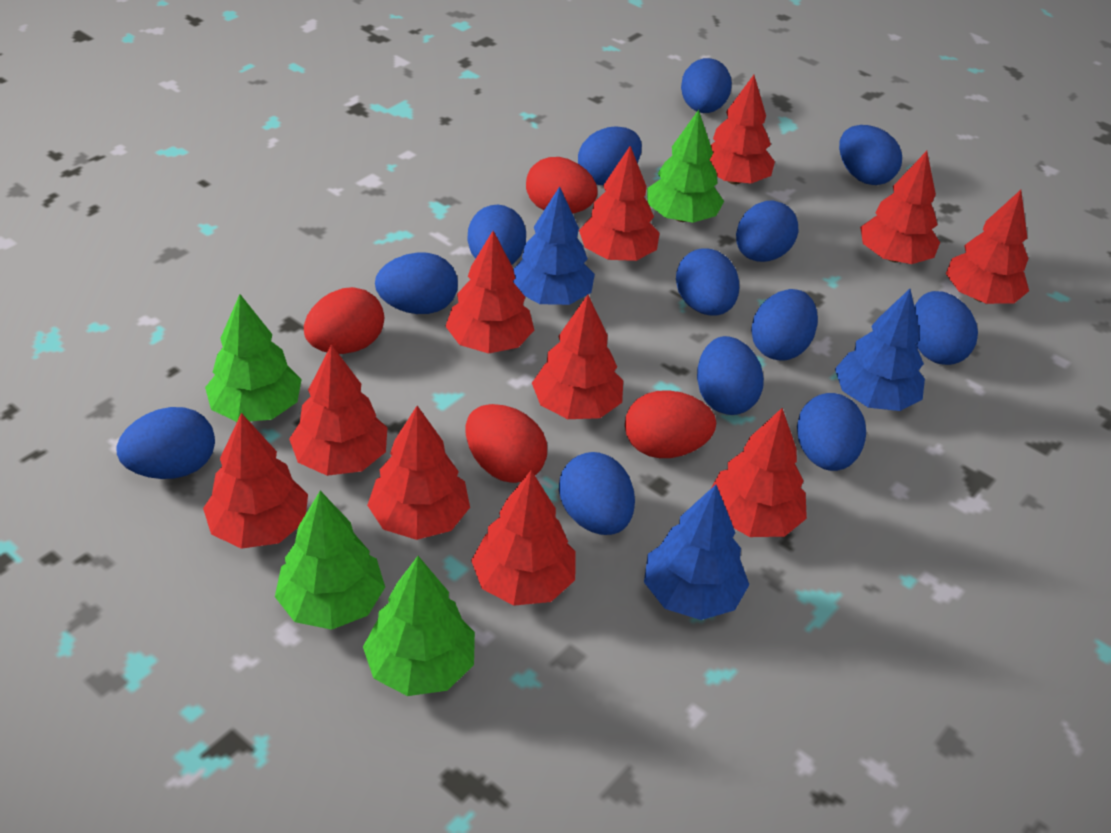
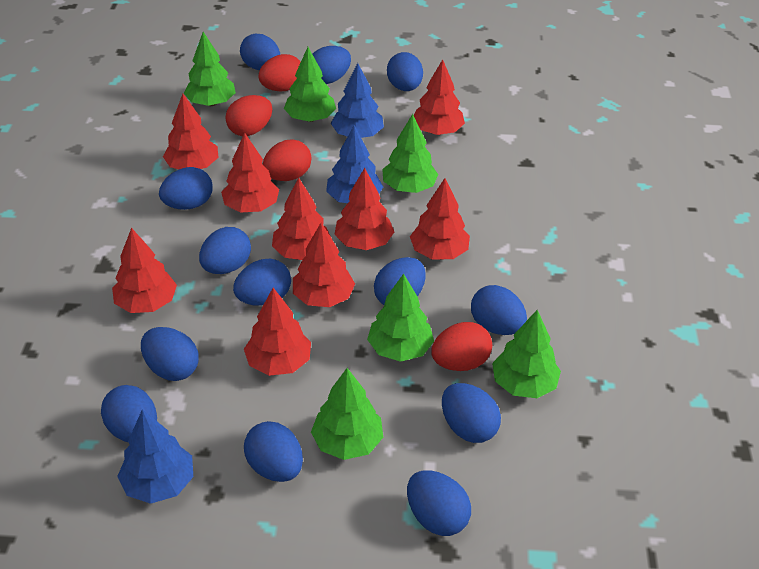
green tree: [205,294,302,422] [275,491,385,630] [363,556,475,696] [647,110,724,223] = 4 -> [184,32,236,106] [284,47,336,122] [311,368,383,460] [367,274,434,362] [382,114,438,193] [492,310,561,398] = 6
red tree: [203,413,308,549] [289,344,387,476] [367,406,470,540] [445,231,534,354] [471,470,575,606] [532,295,623,419] [579,146,660,261] [710,75,775,185] [711,408,807,537] [860,151,940,264] [946,190,1029,304] = 11 -> [112,228,177,313] [163,94,219,169] [221,133,279,213] [244,288,311,376] [272,178,332,260] [293,223,355,307] [334,168,394,250] [410,178,470,260] [414,59,465,135] = 9

